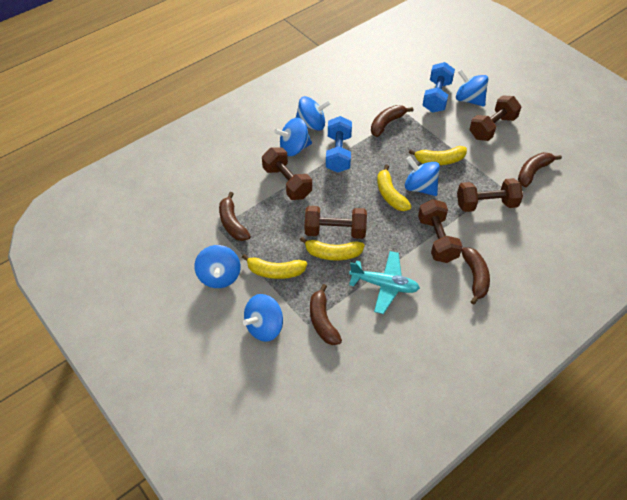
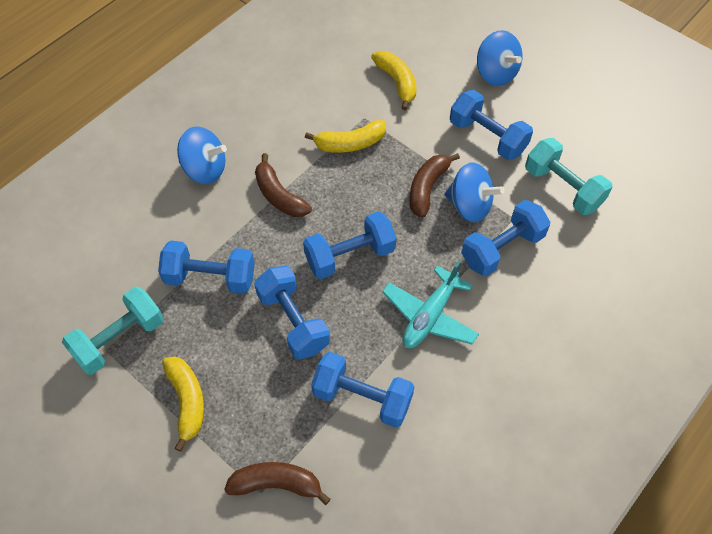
blue dumbbell: [326,116,352,173] [422,62,455,113] = 2 -> [158,240,255,294] [254,265,330,360] [303,211,396,279] [311,352,414,428] [450,90,533,160] [461,200,550,276] = 6
blue spinning top: [194,245,241,288] [243,294,283,342] [274,118,312,156] [296,96,331,131] [405,156,440,196] [456,69,488,107] = 6 -> [177,126,227,184] [444,162,505,222] [477,30,522,86] = 3
brown banana: [219,192,251,241] [310,284,342,345] [371,105,413,137] [461,247,490,305] [518,152,562,187] = 5 -> [224,462,331,505] [255,153,312,217] [409,153,460,218] = 3
brown dumbbell: [262,147,312,200] [305,206,367,239] [418,199,463,263] [457,178,523,212] [470,96,521,141] = 5 -> none = 0
turquoise dumbbell: none = 0 -> [62,287,164,375] [525,138,612,215] = 2
yellow banana: [242,254,307,279] [300,237,365,260] [377,165,412,211] [409,146,467,165] = 4 -> [162,357,204,452] [305,120,386,153] [371,51,417,110] = 3

